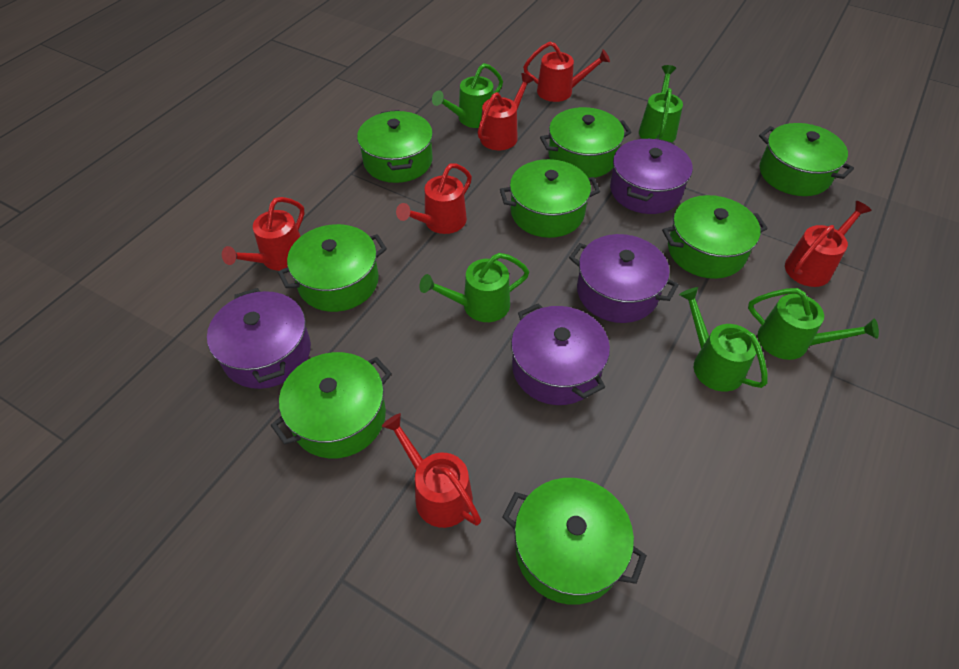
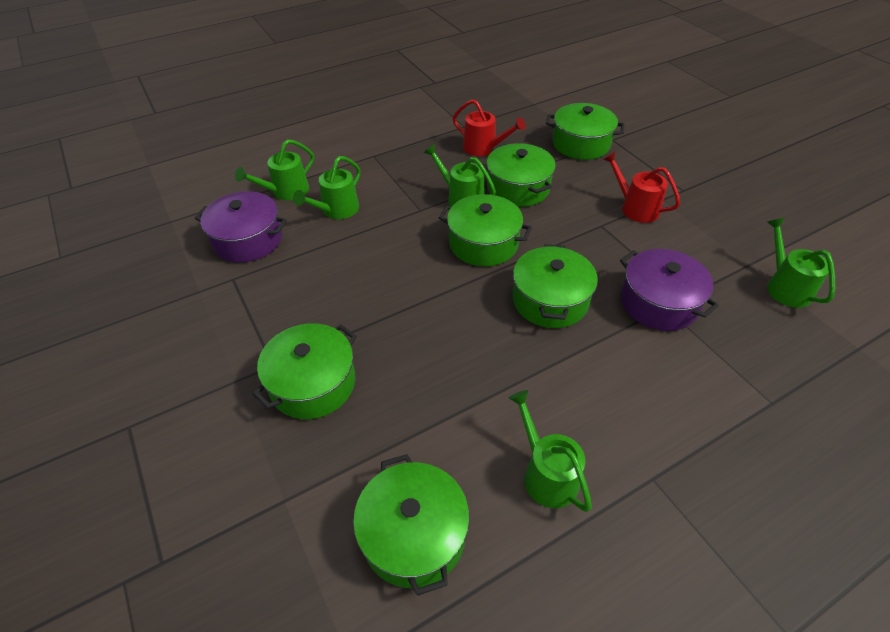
green pot: [270,352,392,458] [278,224,387,312] [357,110,433,183] [500,159,600,238] [502,478,647,605] [540,107,632,178] [662,195,768,279] [759,123,854,196] = 8 -> [252,323,357,419] [353,454,470,596] [439,194,532,267] [486,143,556,207] [512,244,598,328] [546,103,625,160] = 6
purple pot: [207,288,311,389] [511,303,610,405] [569,234,679,323] [610,138,693,214] = 4 -> [195,191,287,263] [620,249,719,331] = 2
red watering can: [222,197,305,271] [382,413,481,528] [396,163,472,234] [478,73,534,150] [523,42,610,102] [785,201,872,287] = 6 -> [453,99,526,156] [603,151,680,223] = 2

